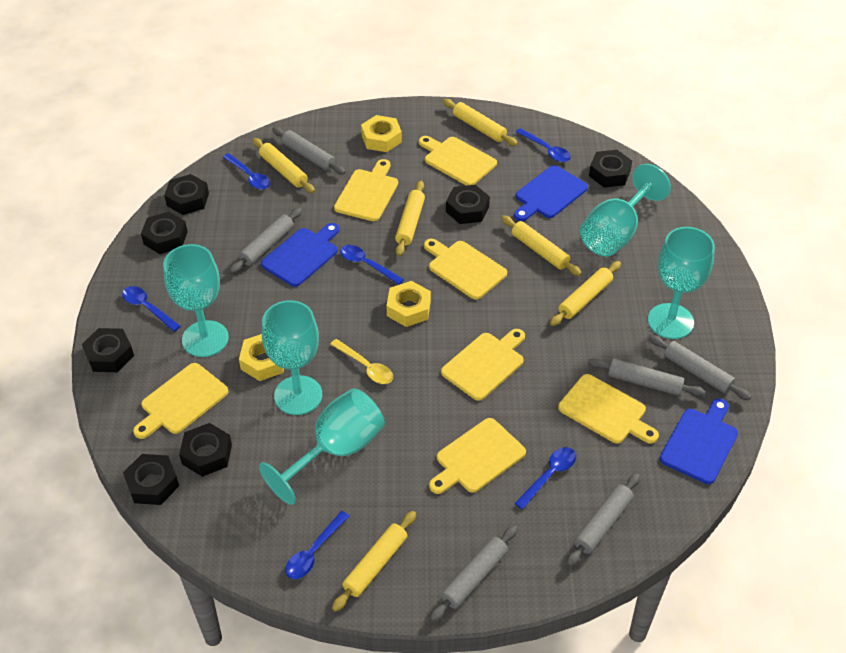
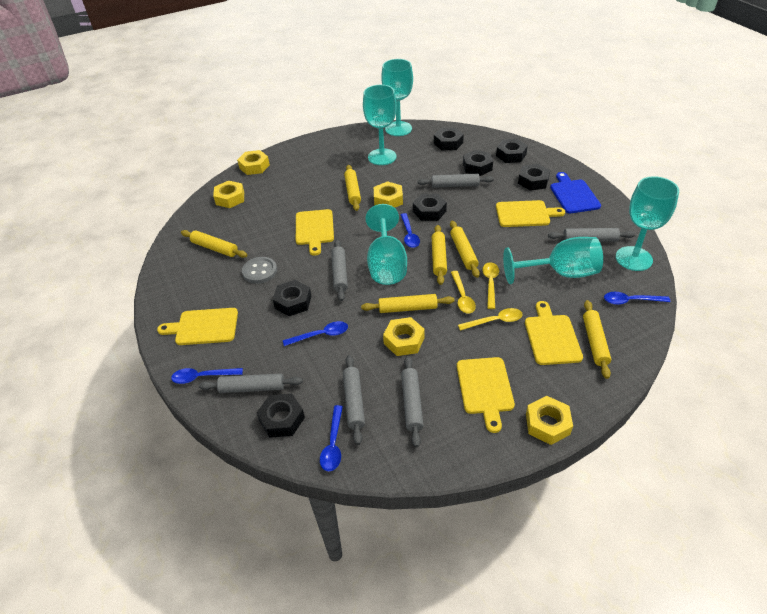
blue cutting board: [261,223,340,287] [514,165,588,221] [660,398,738,484] = 3 -> [550,172,601,213] = 1
blue spoon: [122,286,181,332] [223,153,270,190] [285,511,350,579] [340,245,404,285] [514,447,576,510] [516,128,571,162] = 6 -> [171,368,243,384] [283,321,348,346] [320,405,343,471] [401,213,420,248] [604,292,670,305] = 5
grey button: none = 0 -> [242,257,277,284] = 1
yellow cutting board: [133,363,228,439] [334,159,398,221] [419,136,497,186] [424,239,507,300] [429,418,526,494] [441,329,525,401] [558,374,659,444] = 7 -> [157,308,238,345] [296,209,334,256] [457,357,515,433] [496,200,565,227] [525,301,583,365] = 5
yellow nut: [239,334,284,381] [361,115,402,152] [387,281,431,327] = 3 -> [213,181,244,208] [237,150,270,175] [374,181,403,208] [383,317,425,356] [526,396,573,445] = 5
yellow spoon: [330,339,393,384] = 1 -> [451,271,476,313] [458,308,523,331] [482,262,499,309] = 3

